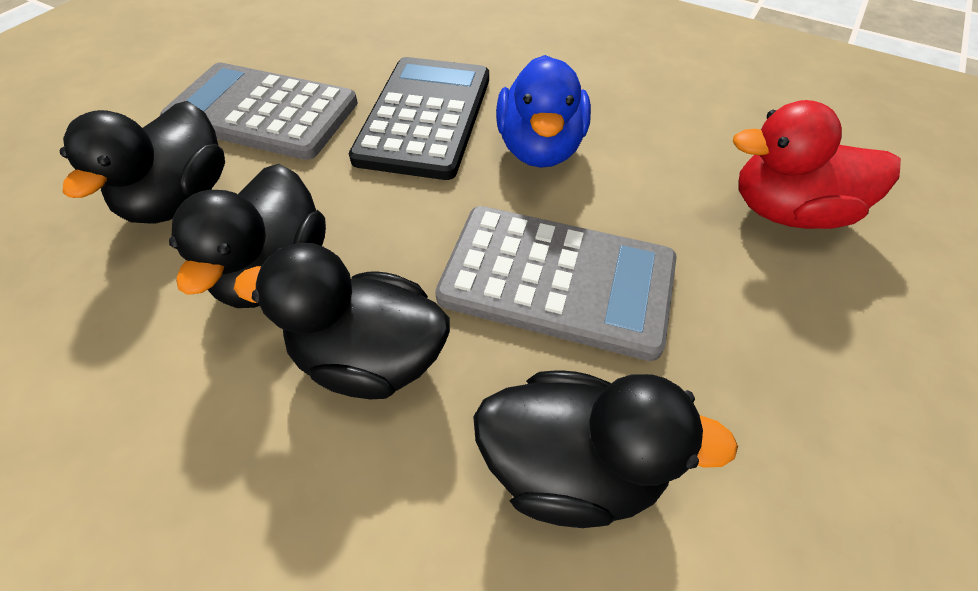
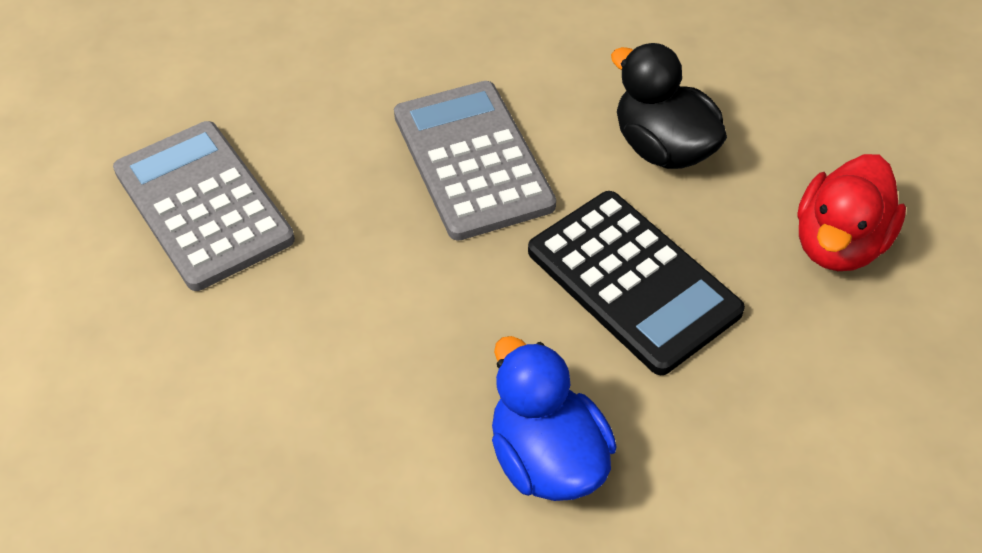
black duck: [59,101,225,224] [169,164,326,308] [234,243,450,399] [473,371,738,528] = 4 -> [611,43,727,169] = 1

